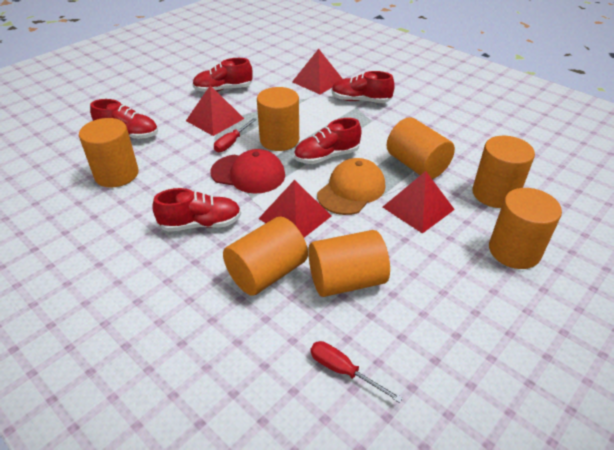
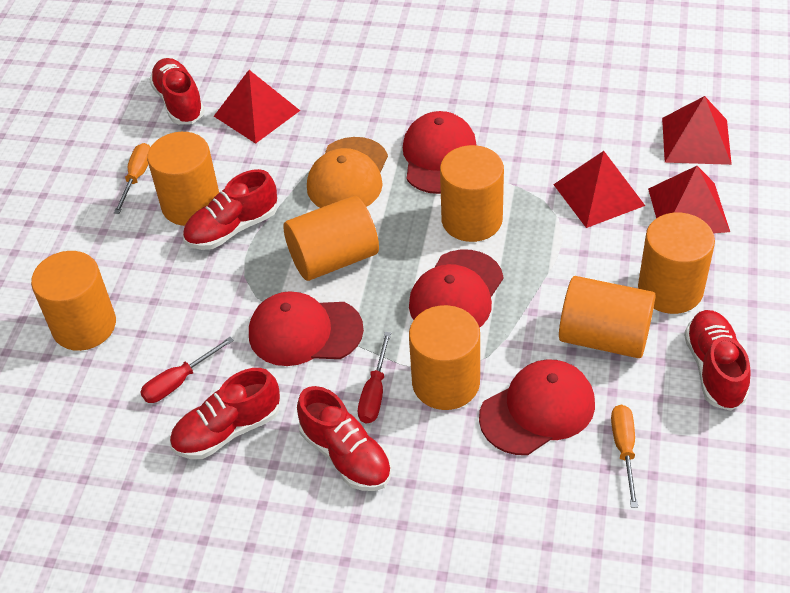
orange screwdriver: none = 0 -> [114,143,150,214] [611,405,638,508] = 2
red cap: [210,149,285,194] = 1 -> [249,291,364,366] [403,111,477,194] [409,250,503,328] [479,359,595,455] = 4

